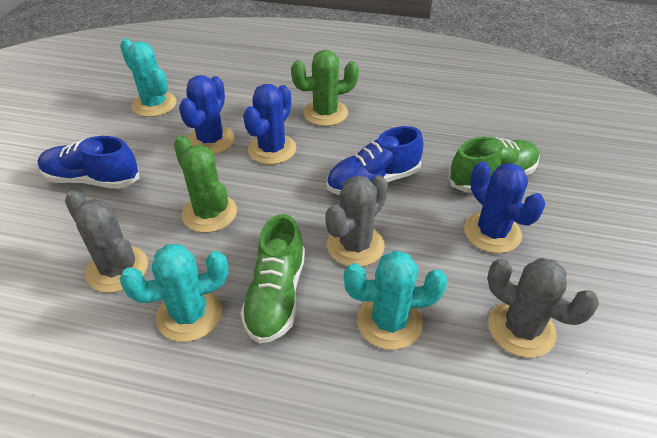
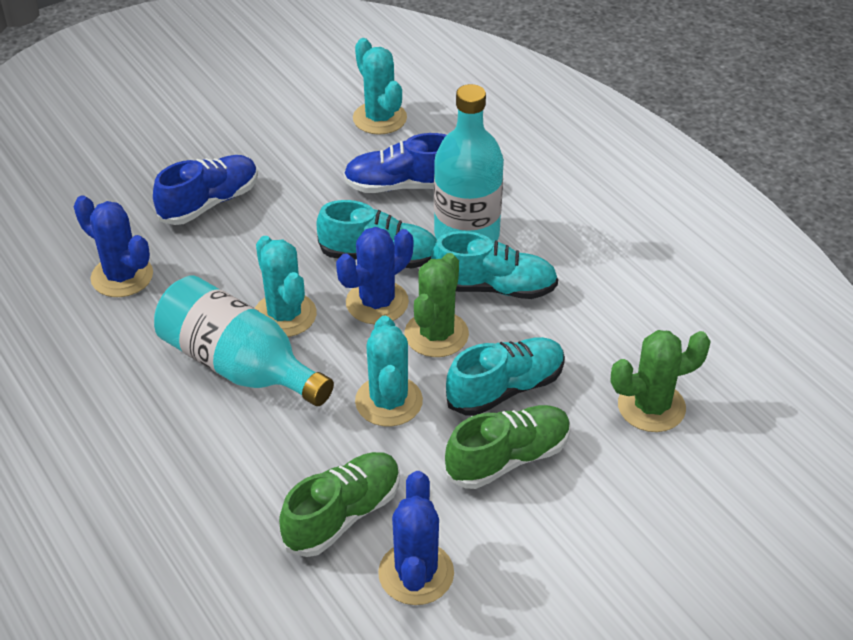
grey cactus: [65,190,148,293] [325,175,388,267] [487,258,599,358] = 3 -> none = 0
turquoise bottle: none = 0 -> [154,276,334,406] [434,84,504,241] = 2
turquoise shoe: none = 0 -> [316,200,437,268] [431,231,558,299] [446,337,565,416] = 3

